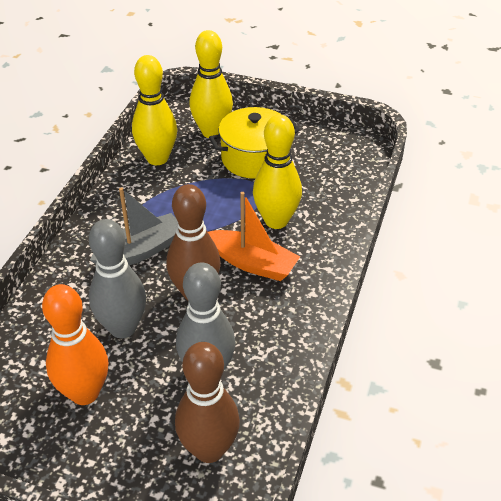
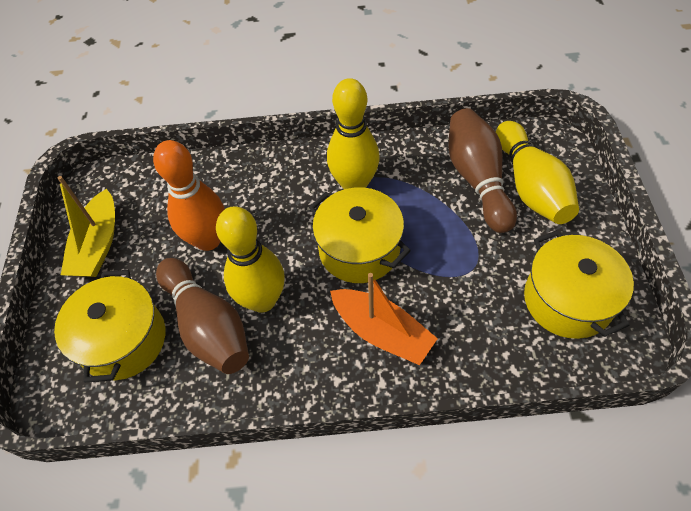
grey boat: [90,187,178,265] = 1 -> none = 0
grey bowling pin: [89,219,146,338] [176,262,235,370] = 2 -> none = 0
yellow boat: none = 0 -> [58,176,115,277] = 1
yellow pot: [209,107,300,179] = 1 -> [54,270,165,383] [309,187,411,283] [524,230,634,339] = 3

